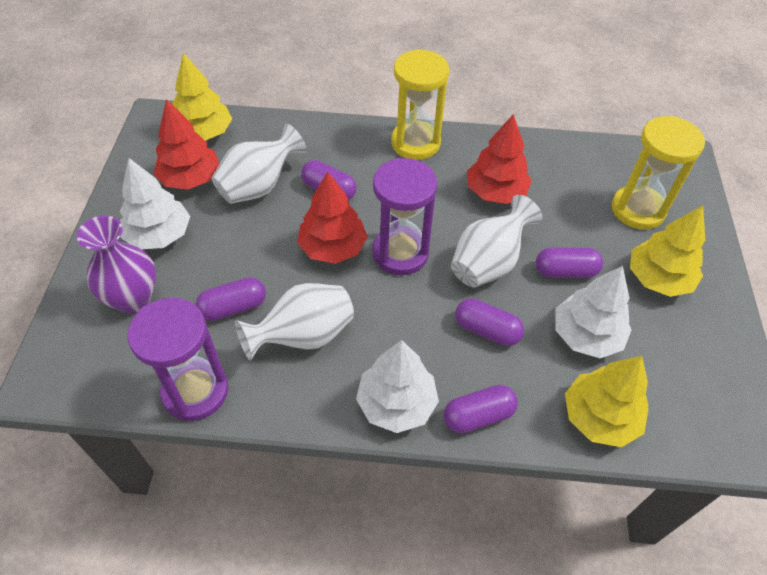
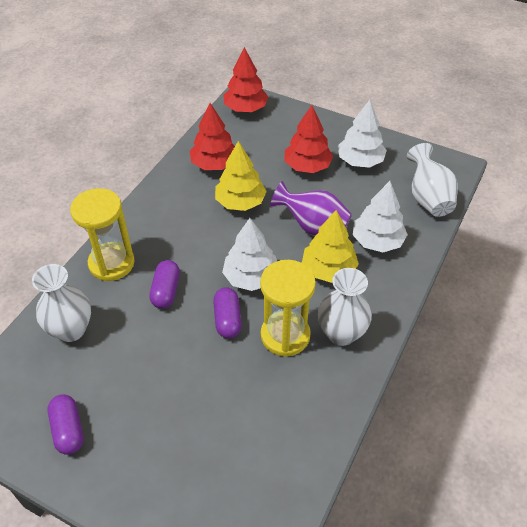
purple capsule: [195,277,266,321] [301,160,357,200] [444,385,518,433] [455,298,524,346] [536,247,604,278] = 5 -> [47,394,84,455] [149,260,180,309] [213,287,242,338] = 3
purple hourglass: [128,298,228,421] [372,158,437,275] = 2 -> none = 0
yellow tree: [172,53,232,141] [565,356,648,447] [630,205,705,297] = 3 -> [215,141,267,211] [302,210,359,283] = 2

